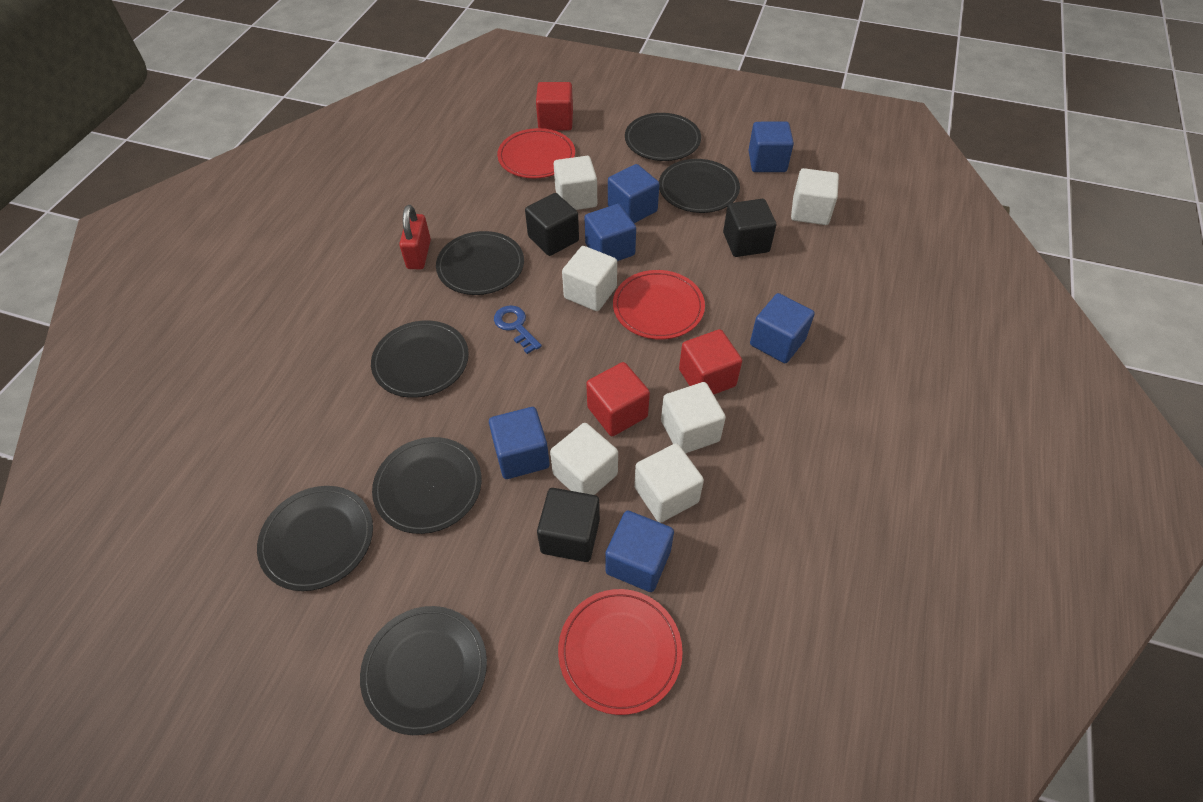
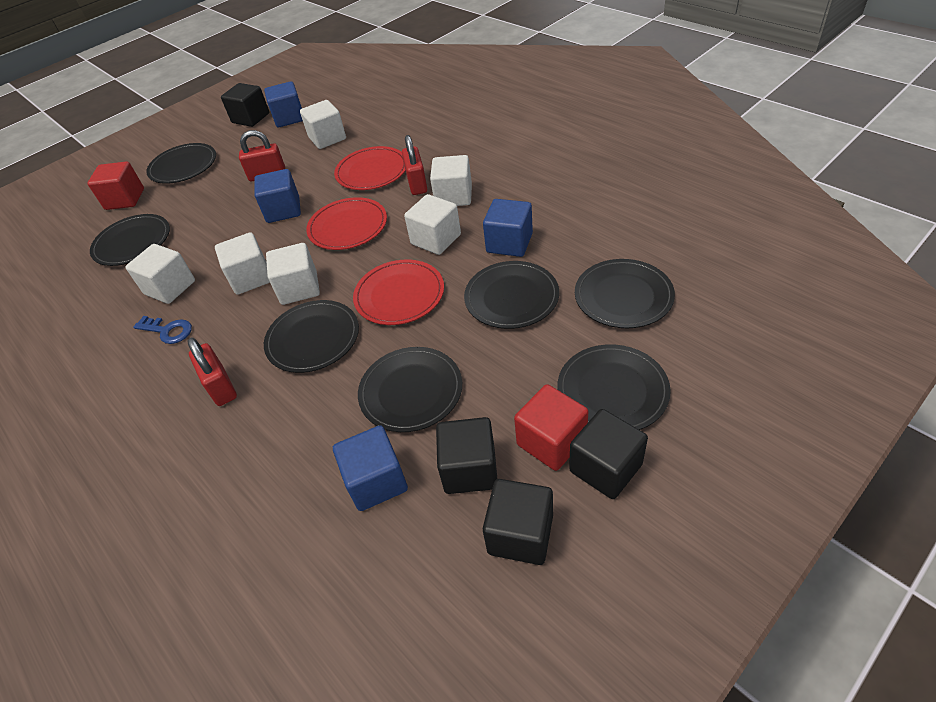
black cube: [525,193,579,256] [537,488,600,562] [723,199,776,257] = 3 -> [221,83,269,127] [436,417,497,494] [483,479,553,565] [569,409,648,499] = 4
blue cube: [489,407,550,479] [584,204,636,261] [605,511,674,592] [608,164,660,223] [748,121,794,172] [750,293,815,363] = 6 -> [254,169,301,223] [264,81,303,127] [333,425,408,511] [483,199,533,257] = 4
red cube: [536,82,573,131] [586,362,650,436] [679,329,742,395] = 3 -> [87,161,144,210] [514,384,588,471] = 2
red padlock: [399,205,431,269] = 1 -> [187,337,237,406] [239,130,285,181] [402,135,427,195] = 3

